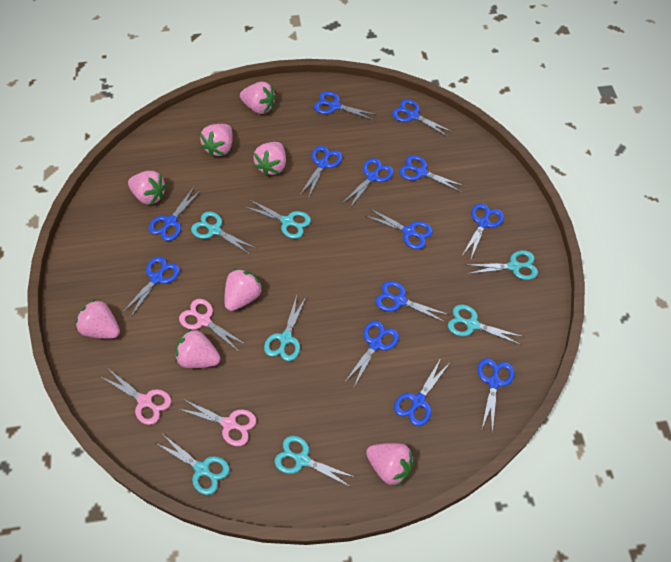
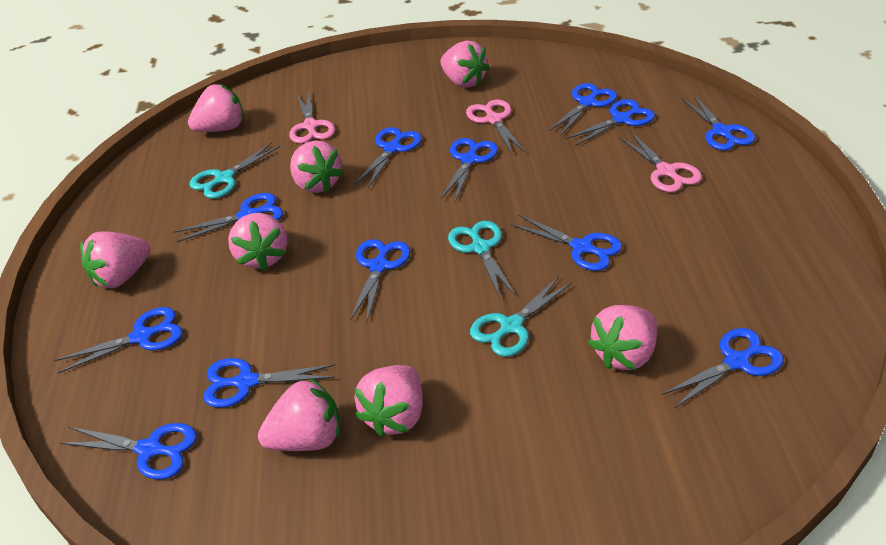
blue scissors: [122,257,180,318] [148,187,201,241] [300,146,342,198] [314,91,377,120] [343,158,394,209] [345,321,399,387] [366,208,433,249] [375,281,449,323] [392,99,453,137] [394,358,450,426] [399,155,464,192] [463,203,504,261] [478,358,515,432] = 13 -> [54,307,183,373] [60,423,197,480] [173,193,283,242] [203,358,335,408] [350,239,410,320] [355,127,422,188] [441,138,498,202] [511,215,622,271] [549,83,617,135] [566,99,655,146] [662,328,783,408] [681,94,755,150] = 12
turquoise scissors: [156,435,230,495] [191,211,255,254] [246,199,311,239] [264,295,306,361] [274,436,355,487] [448,305,524,345] [467,250,538,280] = 7 -> [189,142,281,199] [448,221,516,298] [470,276,572,357] = 3

